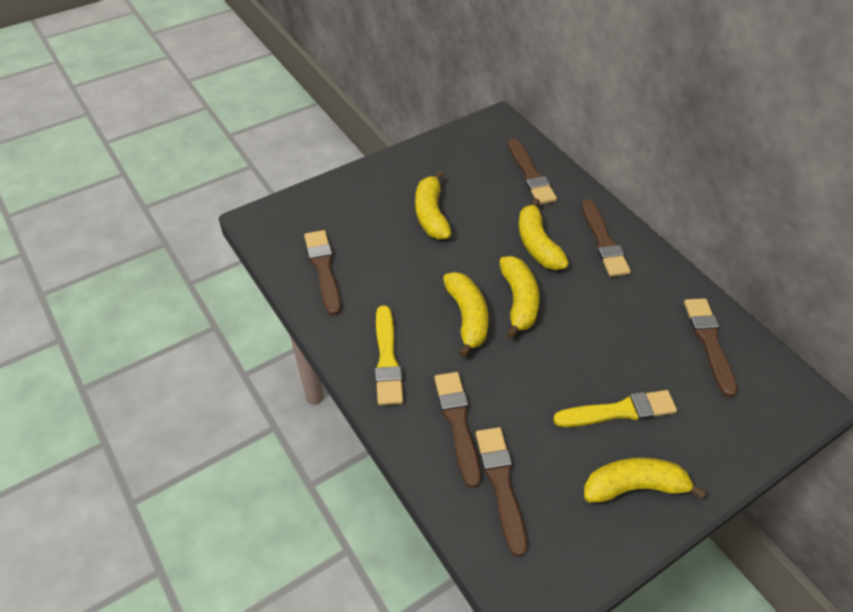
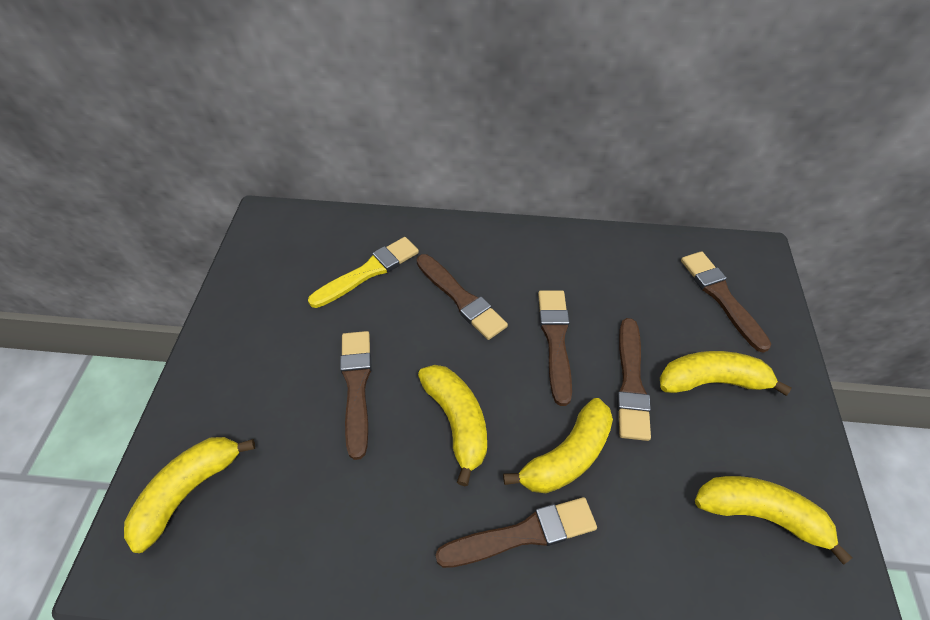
yellow brush: [375,305,403,405] [553,390,677,427] = 2 -> [308,237,419,308] = 1

